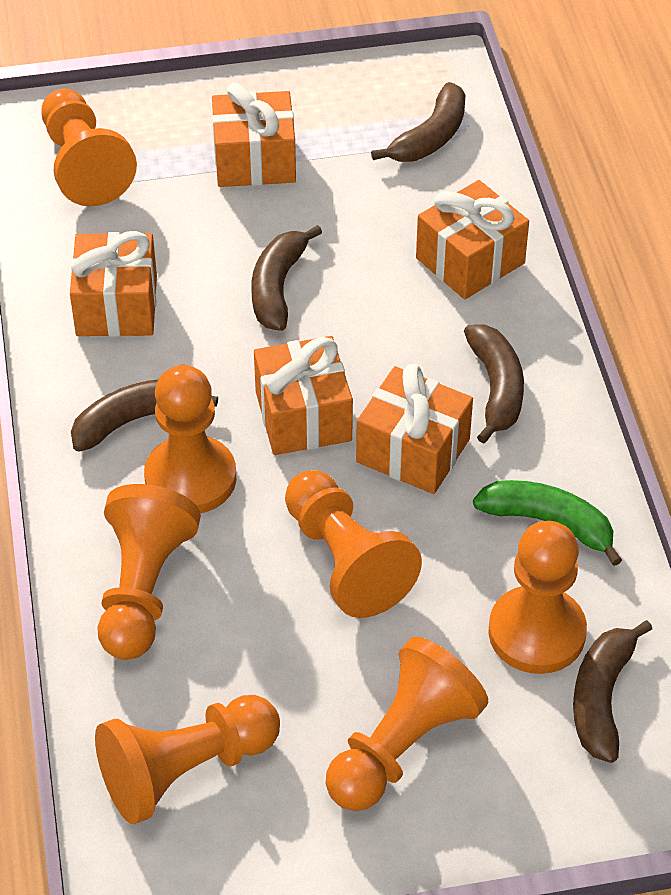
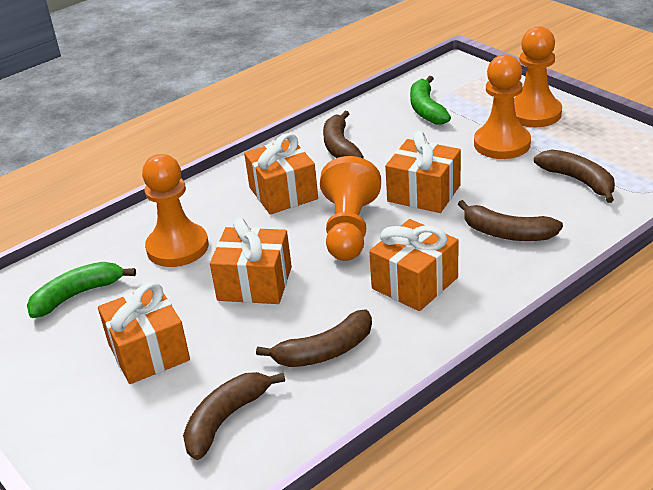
green banana: [473,480,622,566] = 1 -> [27,262,136,318] [410,76,451,125] = 2
orange pawn: [41,88,137,206] [95,695,280,824] [97,484,201,660] [144,365,237,514] [285,470,422,618] [326,637,488,811] [488,521,587,674] = 7 -> [142,154,209,267] [320,156,381,261] [474,54,531,159] [514,26,562,127] = 4

